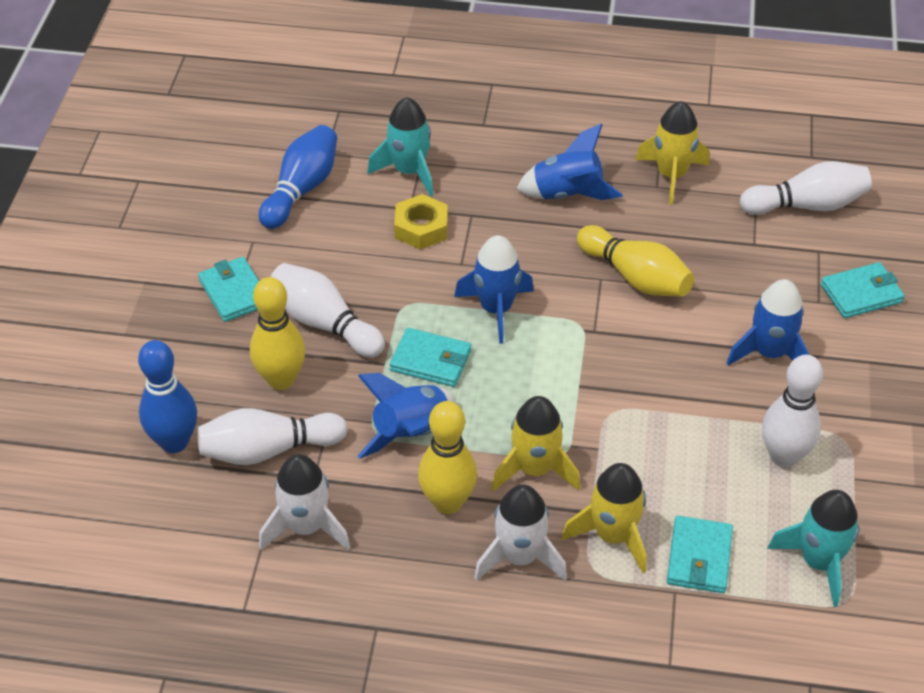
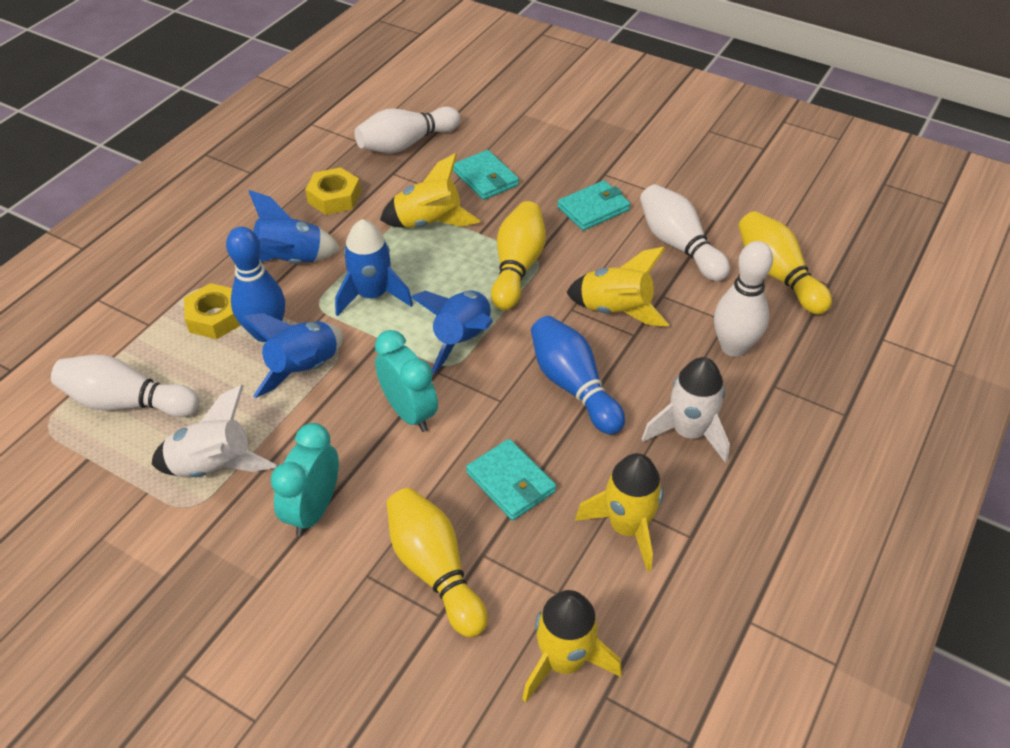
turquoise clock: none = 0 -> [271,423,339,536] [375,330,438,432] = 2
turquoise rocket: [367,97,433,197] [767,490,859,607] = 2 -> none = 0
turquoise wallet: [198,257,259,322] [390,328,471,387] [667,516,733,593] [821,262,905,318] = 4 -> [453,150,519,200] [466,439,556,520] [558,180,630,231] = 3
yellow nut: [394,194,448,250] = 1 -> [184,283,241,339] [305,167,361,215] = 2
yellow rocket: [492,396,580,491] [562,463,646,573] [635,101,709,205] = 3 -> [380,153,481,228] [522,590,622,702] [566,247,669,327] [575,453,663,572] = 4

